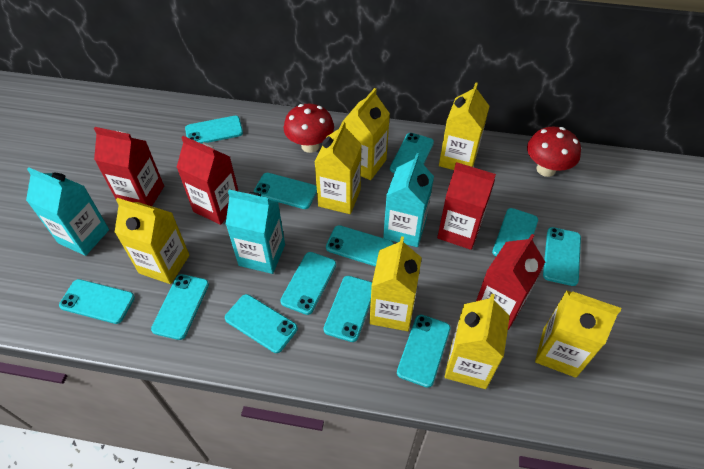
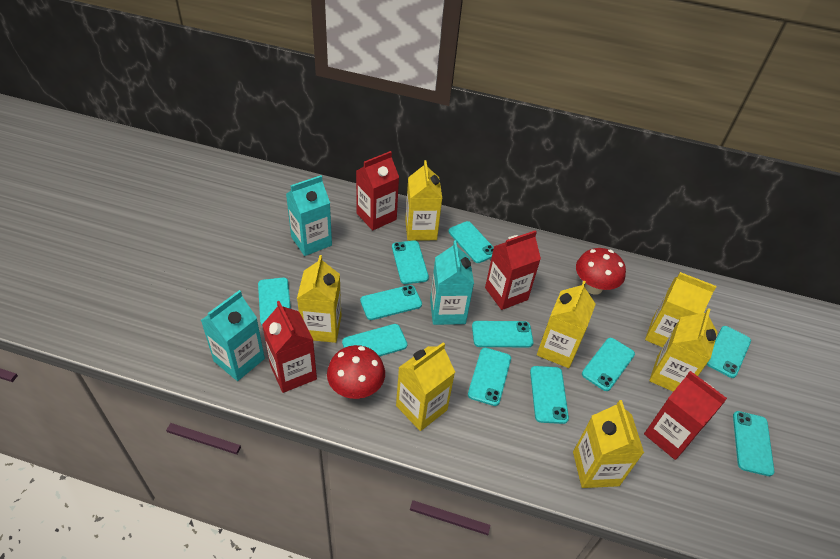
turquoise phone: [59,279,135,324] [151,274,209,340] [185,116,243,144] [225,294,298,353] [254,173,317,209] [280,252,336,315] [323,276,372,342] [326,225,394,267] [390,133,434,173] [397,315,451,388] [492,208,538,256] [543,227,581,286] = 12 -> [258,278,291,325] [342,324,407,357] [360,285,422,320] [392,240,429,284] [448,221,494,263] [468,348,511,406] [472,321,533,347] [530,366,569,424] [582,338,635,391] [707,326,751,378] [733,411,774,476] = 11

